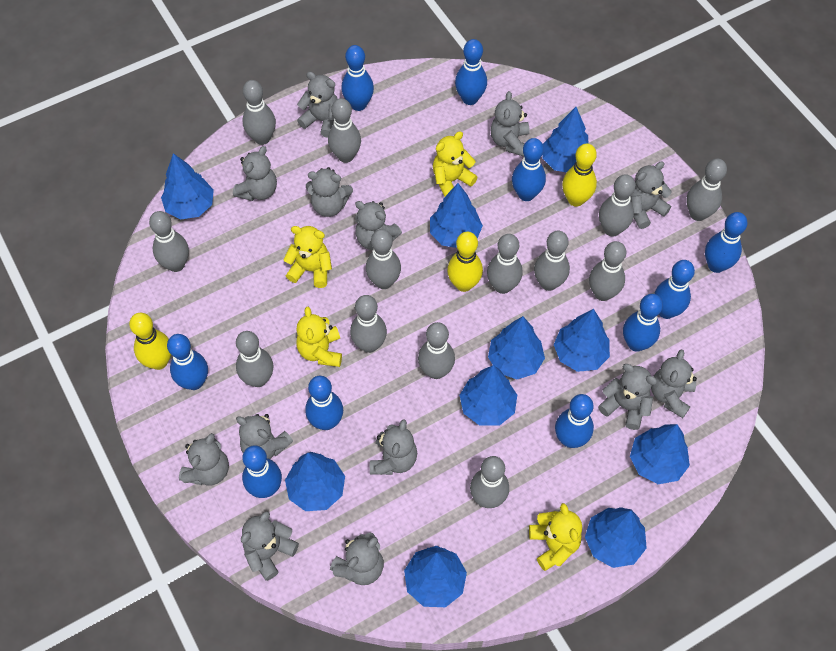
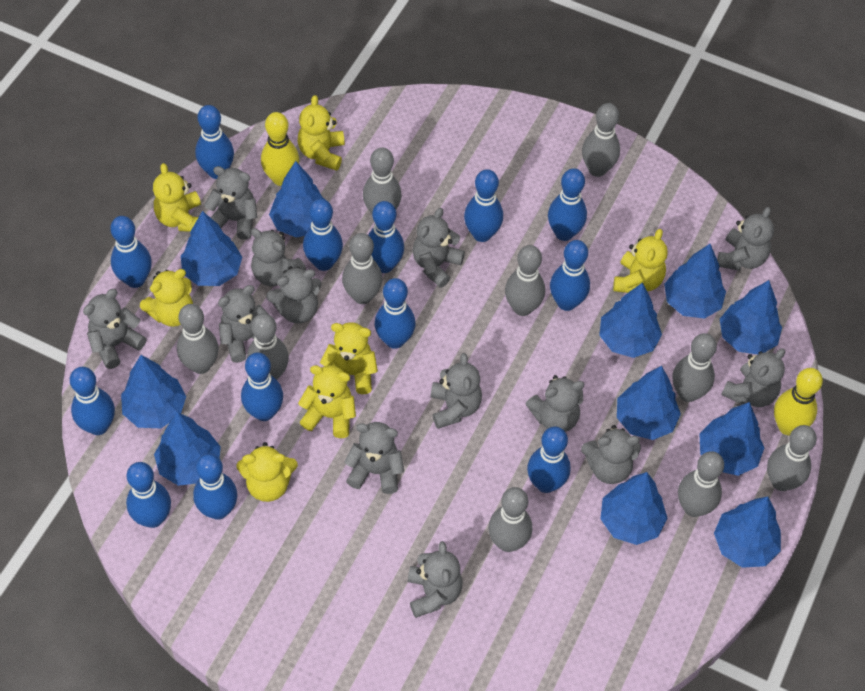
blue bowling pin: [167,334,208,390] [242,445,282,498] [305,376,343,430] [342,45,374,111] [455,39,487,105] [512,138,546,201] [555,394,594,448] [623,294,663,352] [654,260,695,319] [705,212,748,273] = 10 -> [70,367,115,435] [110,216,152,288] [126,462,171,528] [193,453,237,520] [195,105,234,179] [241,352,283,421] [303,199,343,271] [368,201,404,273] [375,278,415,349] [464,169,503,242] [527,427,571,493] [548,168,587,241] [550,240,590,311] = 13
blue tree: [161,153,214,220] [285,452,345,511] [404,546,467,607] [430,183,483,248] [459,365,517,426] [488,316,545,379] [542,107,589,173] [554,309,610,372] [585,507,647,568] [630,424,690,484] = 10 -> [121,355,186,428] [154,412,221,486] [181,211,242,286] [269,161,324,238] [599,283,662,358] [600,472,668,545] [617,366,681,440] [664,244,726,319] [700,402,764,476] [714,496,781,568] [720,280,782,354] = 11
grey bowling pin: [149,211,189,272] [236,331,274,387] [242,80,276,145] [328,98,361,163] [350,295,387,353] [366,229,401,289] [418,322,455,379] [470,456,509,508] [487,234,523,294] [534,231,570,291] [589,241,626,301] [599,174,635,237] [686,159,727,221] = 13 -> [177,304,219,374] [247,313,289,380] [342,233,382,304] [363,147,402,214] [488,487,532,552] [505,245,545,316] [582,103,620,177] [673,333,717,402] [678,451,724,517] [767,425,817,491] = 10
yellow bowling pin: [129,313,171,370] [447,232,483,292] [562,144,597,207] = 3 -> [261,112,299,186] [774,368,823,435] = 2
yellow teddy bear: [283,226,332,288] [296,307,342,367] [433,131,477,197] [529,503,582,571] = 4 -> [140,269,193,327] [153,163,201,232] [237,442,298,502] [298,95,345,171] [298,365,356,438] [320,322,378,394] [613,229,668,293] = 7

